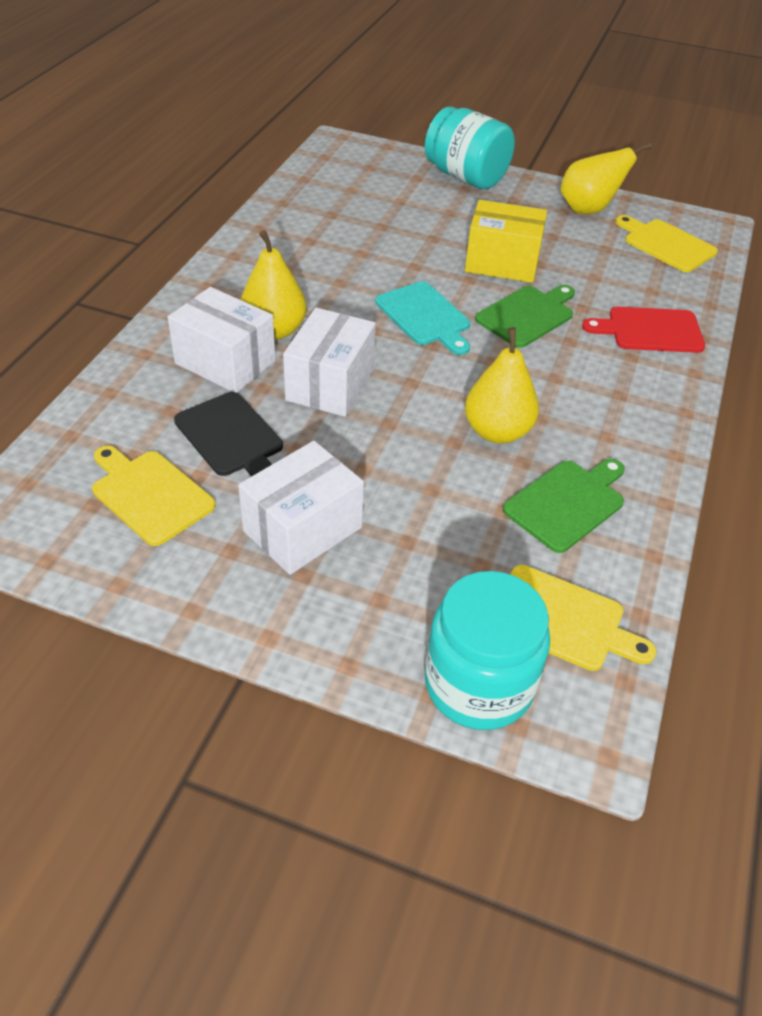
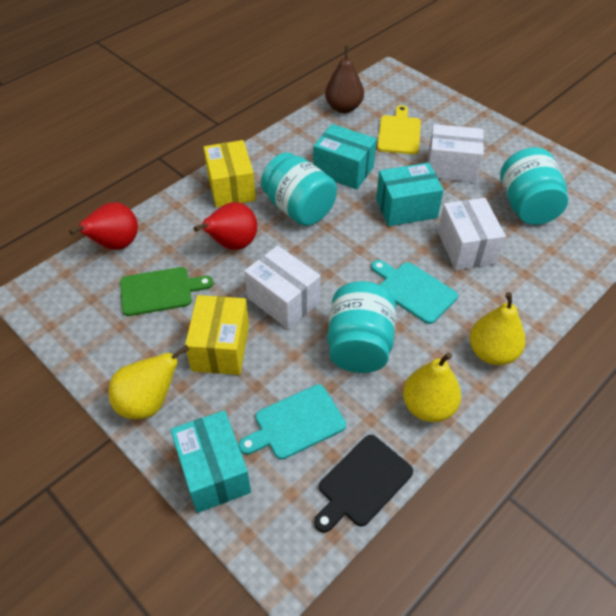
brown pear: none = 0 -> [325,46,364,113] = 1
green cutting board: [475,285,575,348] [503,459,625,553] = 2 -> [120,267,213,316] = 1
red cutting board: [582,307,705,353] = 1 -> none = 0
red pear: none = 0 -> [69,202,138,250] [194,202,258,250] = 2
turquoise box: none = 0 -> [170,410,251,513] [313,124,377,190] [376,163,444,226] = 3
turquoise cutting board: [375,281,470,355] = 1 -> [239,384,346,460] [371,260,458,324] = 2
turquoise jar: [425,107,515,189] [425,571,550,730] = 2 -> [261,152,337,226] [327,281,396,373] [500,147,568,225] = 3
yellow box: [465,200,547,283] = 1 -> [185,295,249,375] [204,140,256,207] = 2
yellow cutting board: [92,446,216,546] [510,565,656,671] [616,215,718,272] = 3 -> [377,105,421,155] = 1

